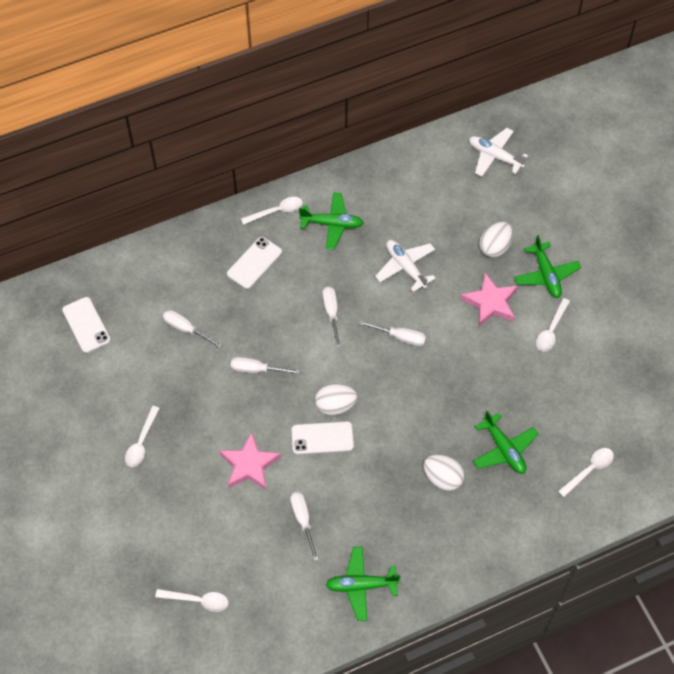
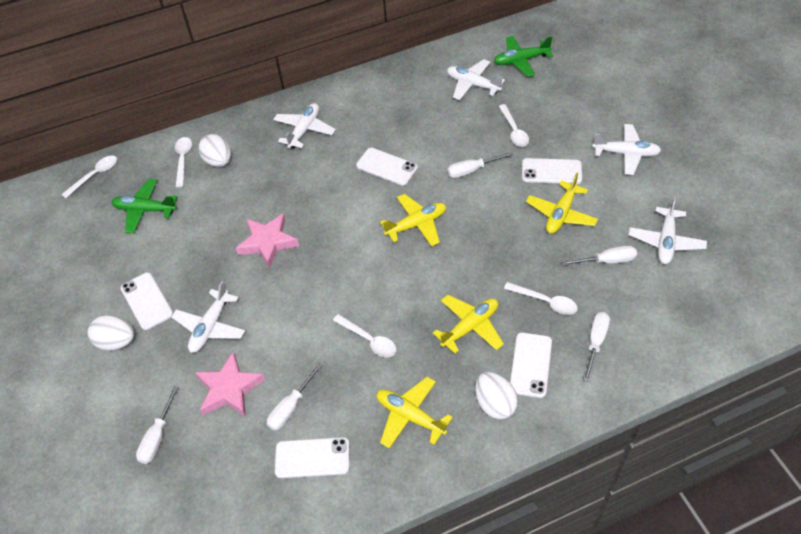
green plane: [299,192,364,250] [326,546,400,621] [473,410,538,474] [514,235,581,298] = 4 -> [112,179,177,233] [494,36,553,77] = 2
white phone: [62,297,111,353] [227,237,282,289] [291,421,354,454] = 3 -> [120,272,173,330] [275,437,349,478] [356,148,418,186] [510,332,552,398] [522,158,582,184] = 5
white plane: [375,240,436,292] [469,128,528,177] = 2 -> [172,281,245,353] [273,103,336,149] [447,59,505,100] [592,124,661,175] [629,197,707,264] = 5
yellow plane: none = 0 -> [377,377,453,448] [380,194,446,246] [433,295,504,354] [526,173,598,234] = 4

